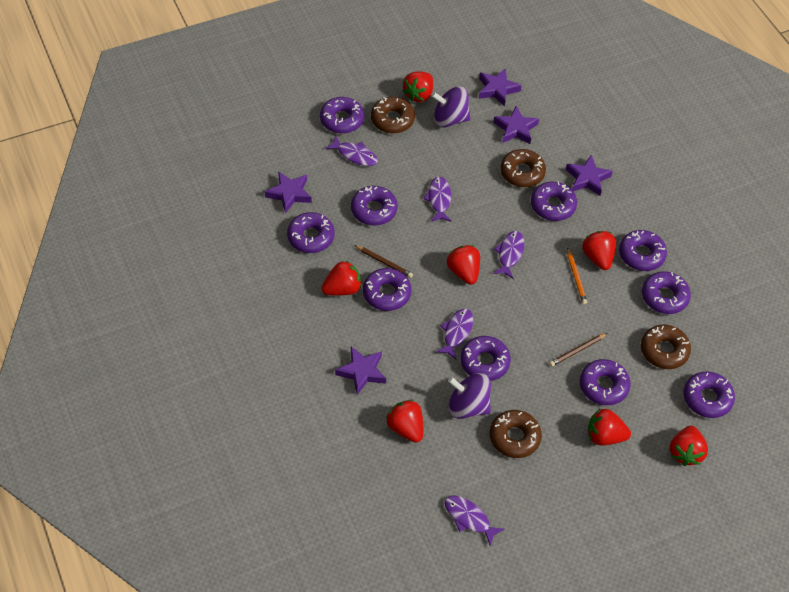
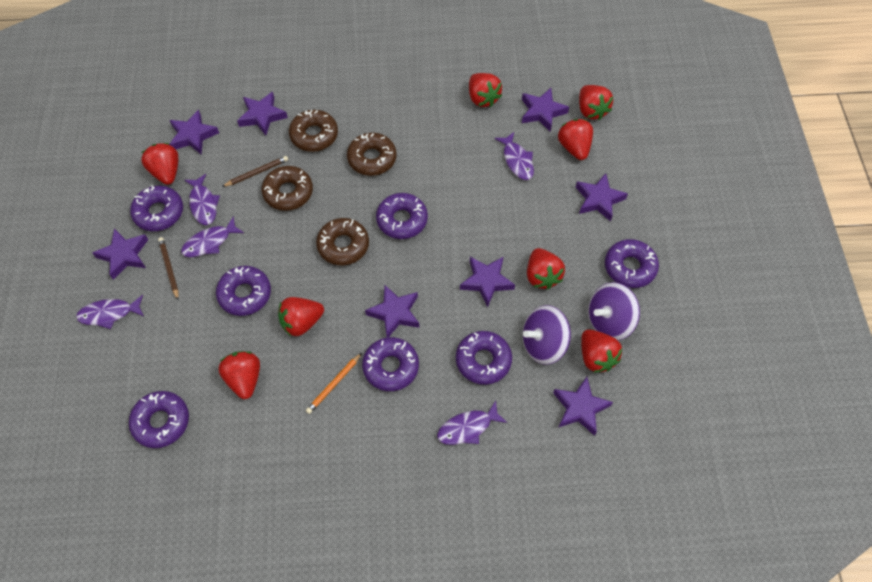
purple donut: [287,212,335,253] [320,97,364,134] [351,186,397,226] [363,268,411,311] [460,336,511,381] [531,182,577,221] [579,359,631,405] [619,230,667,271] [642,271,691,314] [683,371,735,418] = 10 -> [129,391,189,448] [130,186,183,231] [216,266,271,316] [362,337,419,391] [376,193,428,239] [456,331,512,385] [605,239,659,288] = 7
purple star: [265,171,312,214] [335,347,386,395] [479,68,522,107] [493,106,539,144] [566,155,613,196] = 5 -> [93,228,148,280] [169,110,219,155] [237,92,288,136] [365,285,419,337] [460,257,515,307] [522,88,569,132] [553,377,613,436] [576,173,628,222] = 8
red strawberry: [321,261,362,296] [386,400,423,443] [402,72,433,102] [447,245,480,285] [582,231,616,270] [588,409,631,445] [670,426,708,466] = 7 -> [141,143,178,185] [218,351,260,399] [278,297,324,336] [469,73,502,107] [527,248,565,290] [558,119,593,160] [579,85,613,120] [581,329,622,373] = 8

